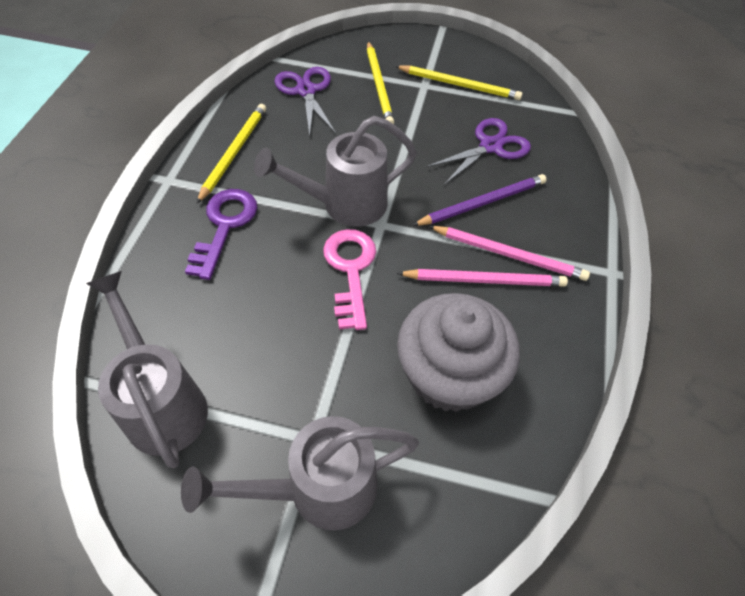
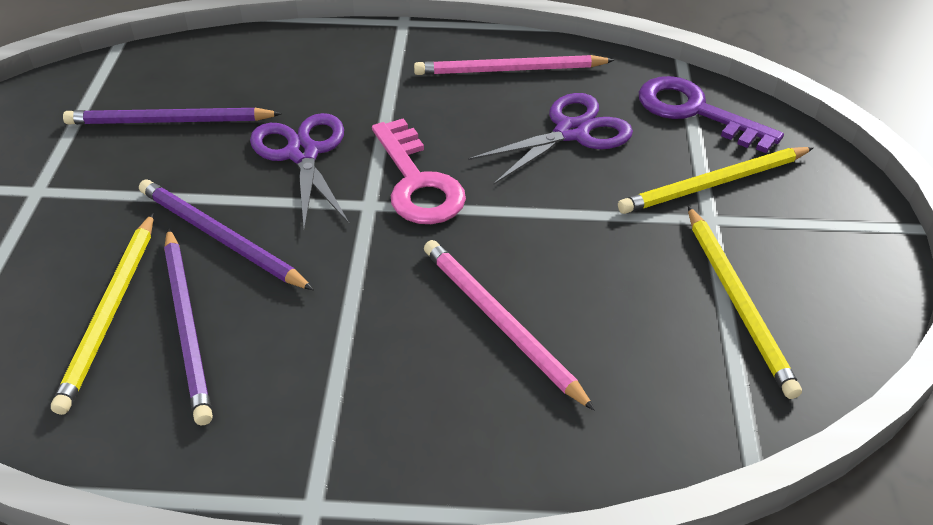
grey cupcake: [397,293,520,412] = 1 -> none = 0
grey watering can: [86,271,208,468] [181,416,419,531] [254,116,417,227] = 3 -> none = 0
purple pencil: [412,174,547,226] = 1 -> [63,108,282,125] [139,179,314,290] [164,228,213,425] = 3

